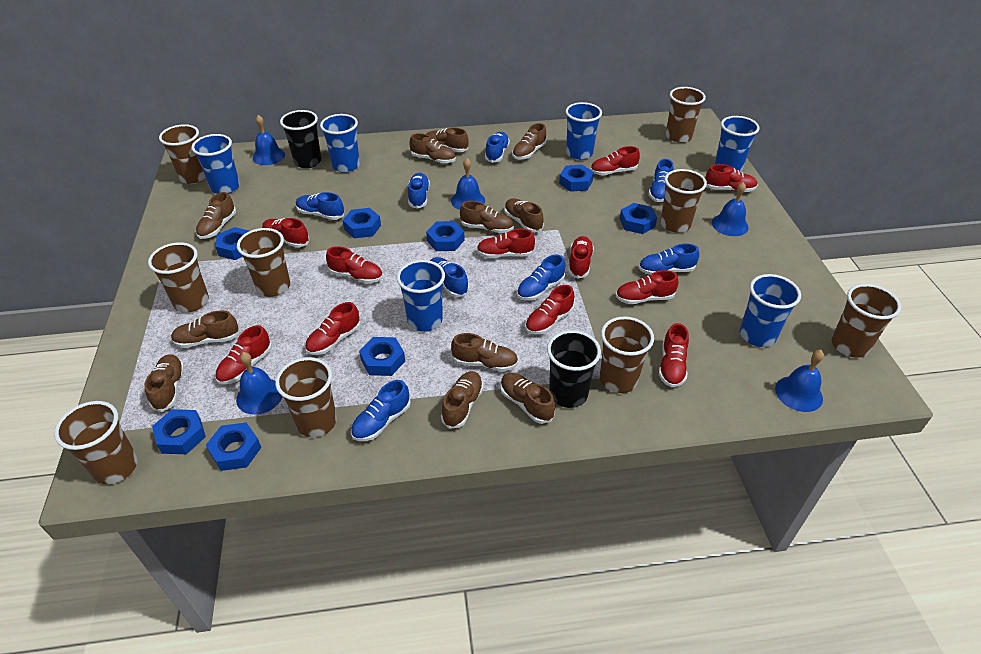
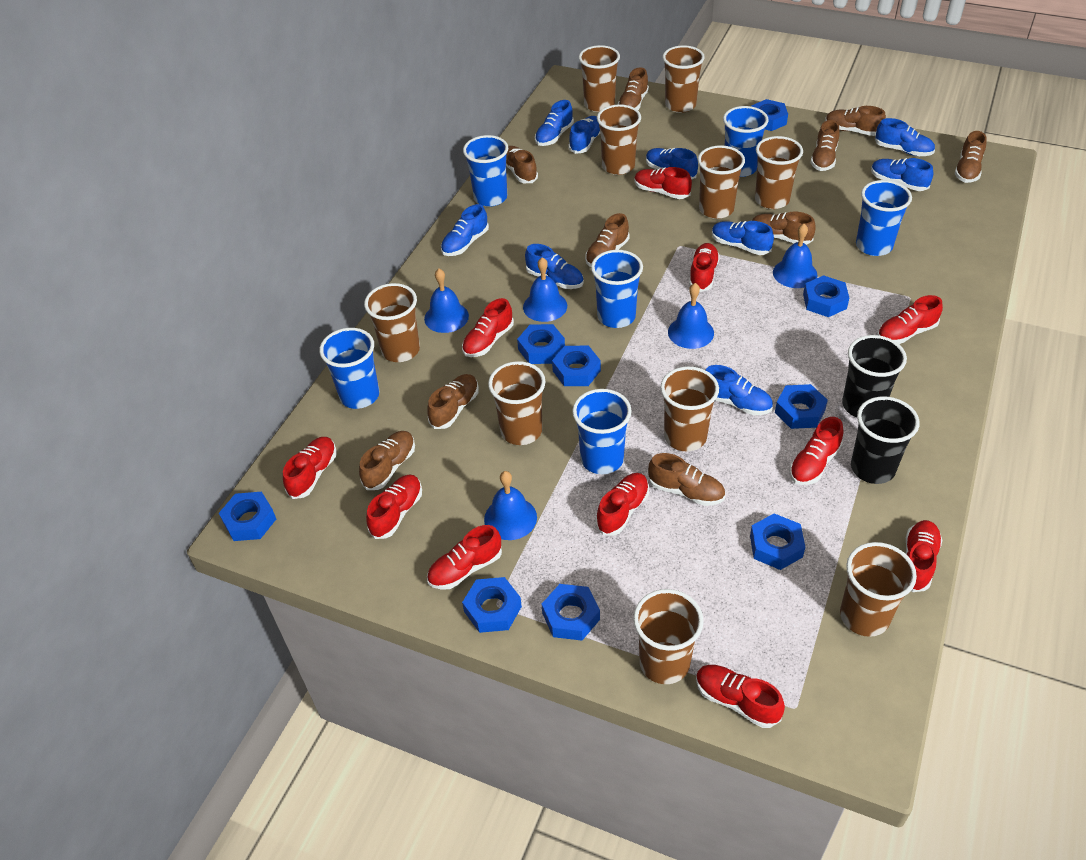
blue nut: [152,409,206,454] [206,422,261,471] [215,227,249,260] [343,208,381,238] [359,337,405,376] [426,221,465,251] [559,165,594,192] [620,203,657,234] = 8 -> [219,492,276,541] [462,577,522,633] [517,324,565,364] [542,584,600,640] [552,346,601,386] [750,513,805,570] [751,99,788,131] [775,384,828,429] [803,275,849,317] = 9
blue shoe: [296,192,344,220] [351,380,411,441] [408,173,430,209] [430,257,469,297] [485,132,510,163] [517,255,565,301] [638,243,699,275] [648,159,673,202] = 8 -> [441,204,489,256] [525,244,584,289] [535,100,574,146] [568,116,600,154] [646,148,698,179] [706,365,773,415] [712,221,774,255] [871,158,933,191] [875,118,935,156] = 9
brown cup: [54,401,138,484] [148,242,209,313] [159,124,206,184] [237,228,290,297] [275,357,337,437] [600,316,654,393] [660,169,707,233] [666,87,706,143] [832,284,901,358] = 9 -> [364,283,420,362] [488,361,546,445] [579,45,620,112] [597,104,641,175] [633,589,704,684] [661,366,719,451] [663,45,705,113] [698,145,745,219] [755,136,803,209] [840,542,917,637] = 10
brown shoe: [144,354,185,412] [171,310,240,348] [196,192,236,239] [409,133,456,163] [426,127,469,152] [441,371,483,429] [451,333,518,372] [460,201,514,233] [500,373,555,424] [504,198,544,233] [512,123,547,159] = 11 -> [359,431,415,490] [427,374,479,429] [506,146,538,183] [585,213,630,267] [618,67,649,110] [648,453,725,506] [752,211,816,245] [810,120,839,171] [825,106,886,136] [955,131,987,183] = 10

